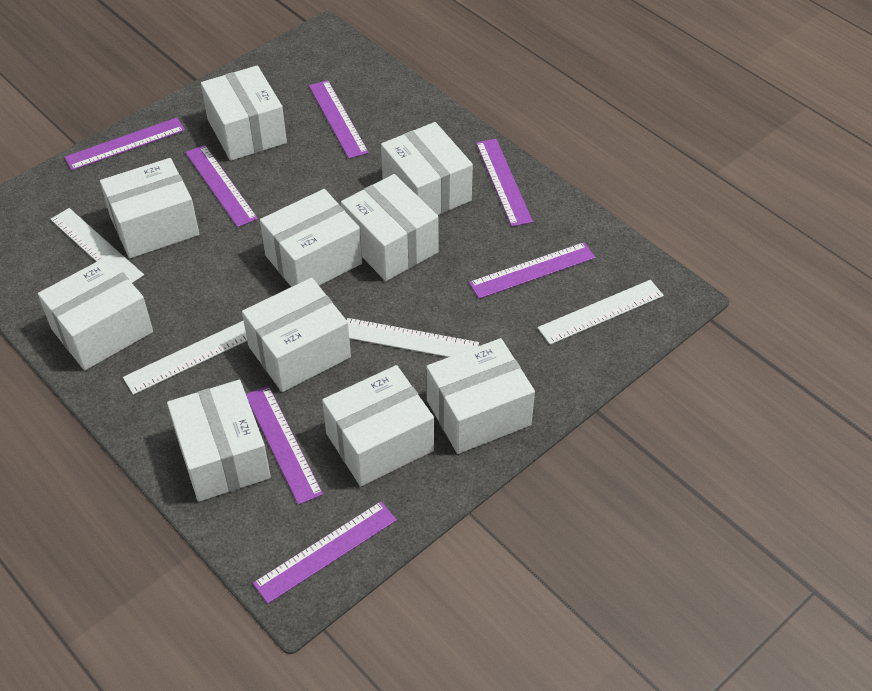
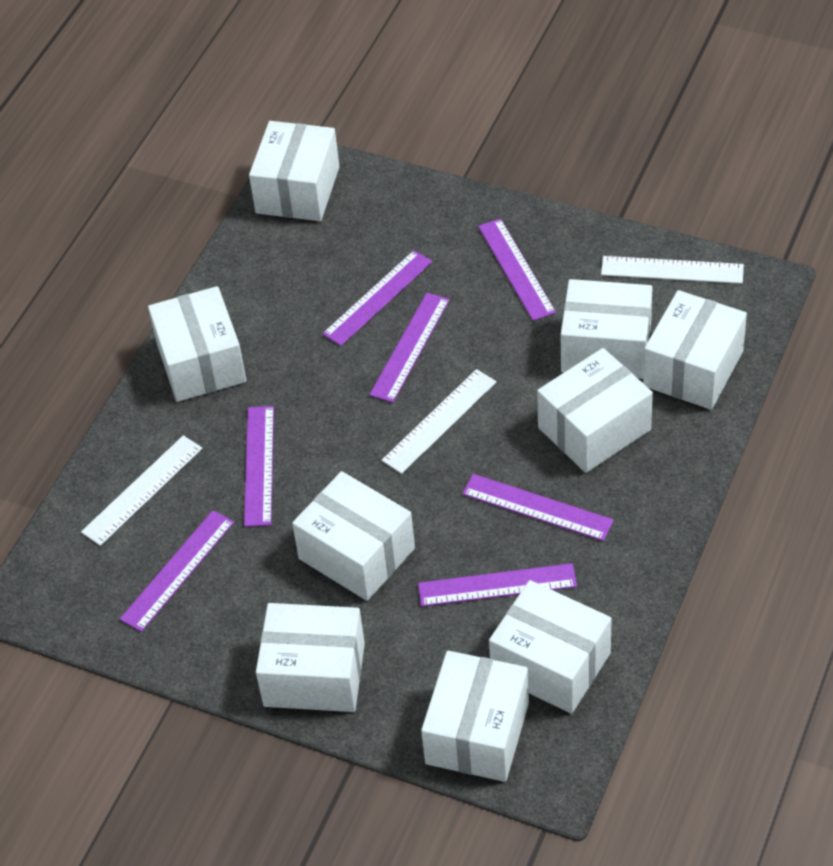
white box: [38,256,153,370] [100,158,199,258] [167,380,271,502] [201,66,287,161] [242,278,351,392] [260,189,362,287] [322,365,434,486] [341,174,439,281] [381,122,473,215] [426,338,535,454] = 10 -> [148,286,246,402] [249,121,340,221] [256,603,365,712] [292,471,415,601] [421,651,529,782] [489,580,612,714] [537,348,653,473] [561,279,653,379] [643,290,747,410] = 9
white ruler: [50,208,144,283] [123,321,247,395] [347,318,479,357] [538,280,664,345] = 4 -> [81,435,203,546] [382,369,496,474] [601,256,744,284] = 3

